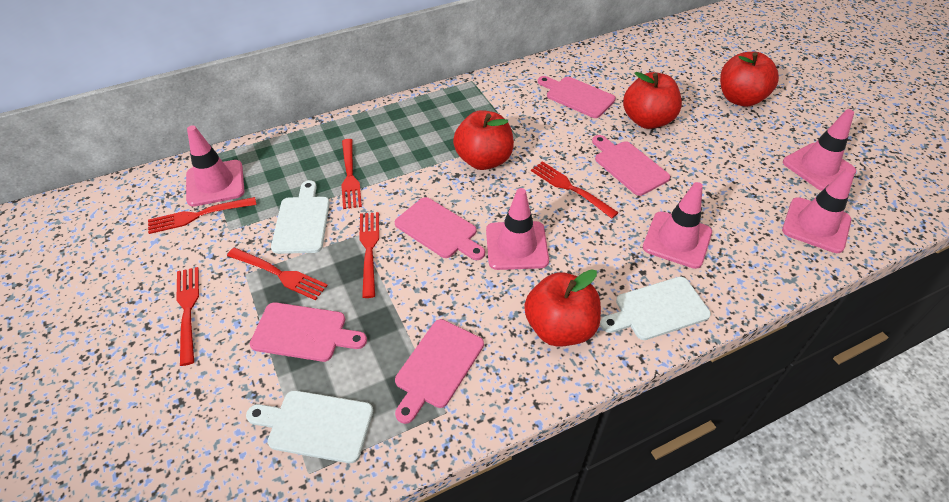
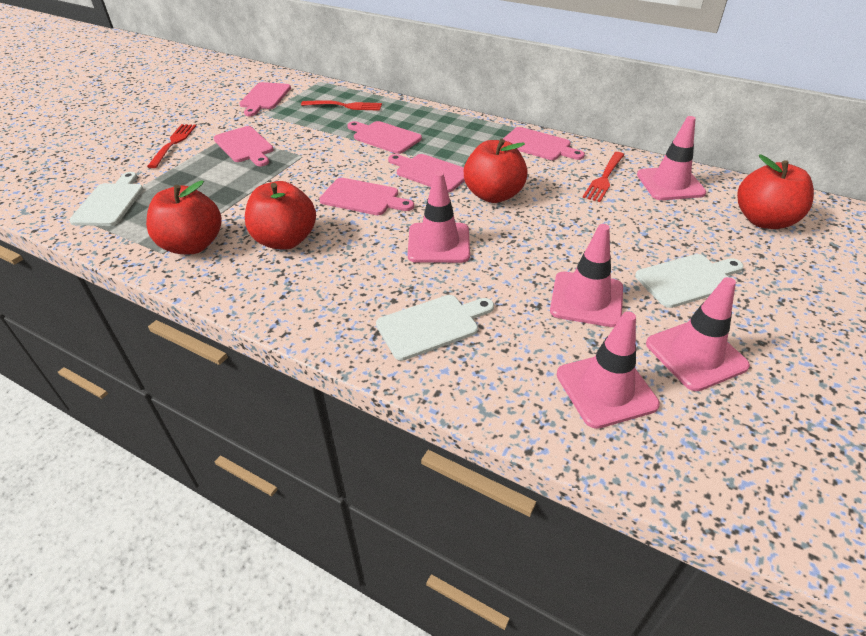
pink cutting board: [250,302,367,362] [395,197,485,260] [395,319,484,424] [538,76,616,118] [592,135,670,196] = 5 -> [214,126,274,166] [240,82,291,116] [319,178,414,215] [347,121,422,154] [388,154,465,192] [503,127,585,160] = 6
red fork: [148,197,256,234] [176,267,199,366] [227,248,328,300] [341,139,362,209] [359,212,379,298] [531,161,619,218] = 6 -> [147,124,196,168] [301,100,382,111] [583,152,624,202] = 3

